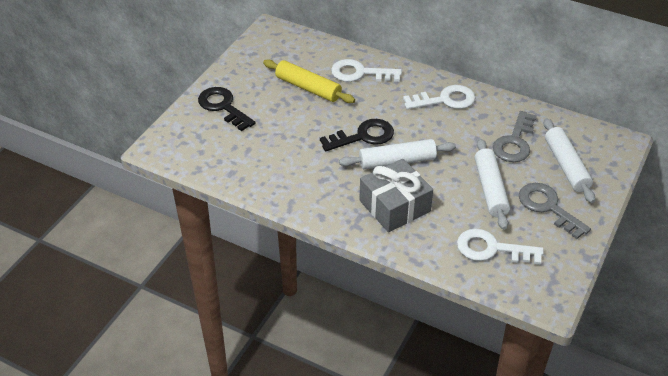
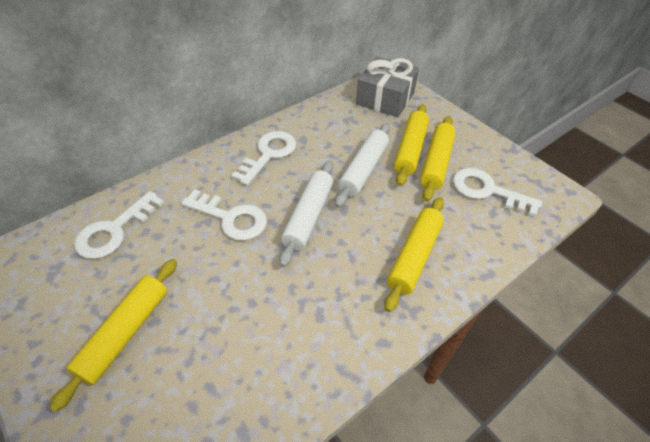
black key: [198,87,256,131] [320,119,394,151] = 2 -> none = 0
grey key: [493,111,537,162] [519,183,591,239] = 2 -> none = 0
white key: [331,59,402,82] [403,85,476,109] [457,229,544,265] = 3 -> [74,191,165,259] [181,189,267,241] [231,131,296,186] [453,168,542,217] = 4
white rolling pin: [339,139,456,169] [475,139,510,230] [544,118,595,203] = 3 -> [279,160,333,267] [335,123,390,207] = 2
yellow rolling pin: [263,59,355,103] = 1 -> [49,259,177,412] [385,197,444,312] [394,104,429,186] [420,116,456,202] = 4

